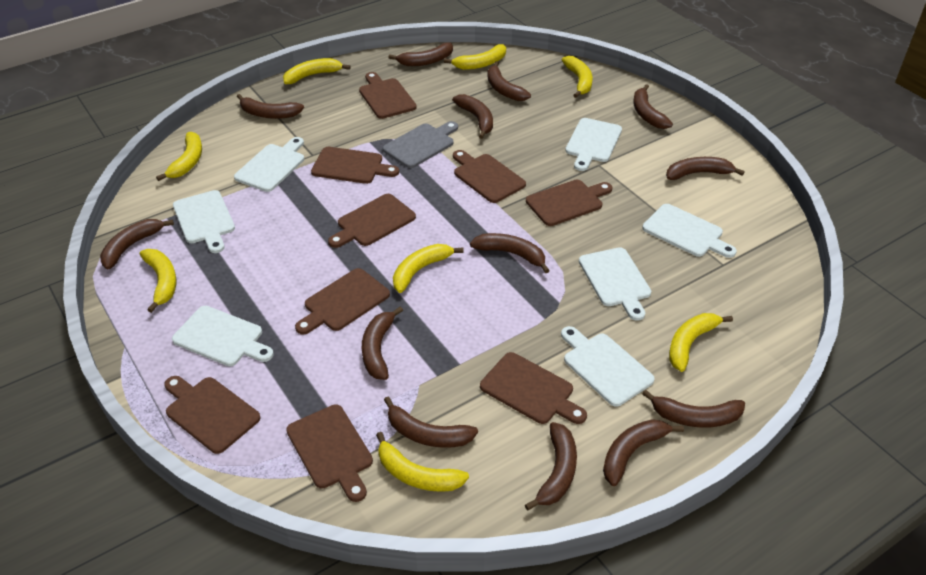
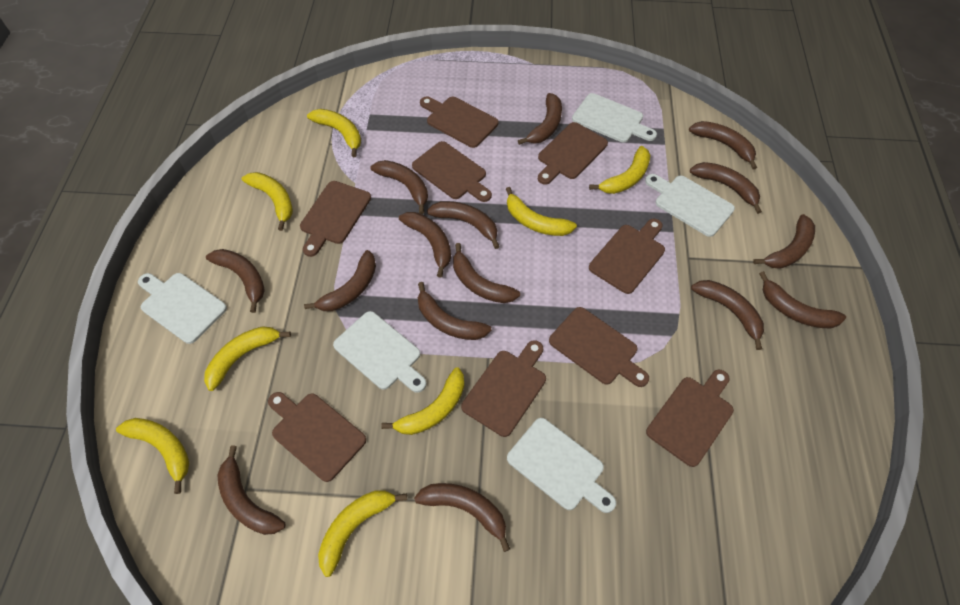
brown banana: [100,219,174,269] [237,94,304,119] [362,306,403,380] [384,397,478,448] [388,43,453,66] [453,94,493,139] [470,233,550,273] [487,61,531,101] [525,422,577,511] [603,419,684,486] [633,84,673,129] [642,390,745,428] [666,157,745,180] = 13 -> [206,249,265,313] [217,445,285,535] [304,250,376,311] [370,160,428,214] [399,212,451,277] [414,483,510,552] [418,282,492,340] [427,201,500,249] [453,243,520,303] [518,93,562,145] [689,121,757,170] [690,162,762,214] [691,280,764,350] [753,214,815,269] [759,271,846,328] = 15
grey cutting board: [383,121,458,168] = 1 -> none = 0
white cutting board: [172,306,274,366] [173,190,235,253] [234,137,304,192] [561,326,655,407] [565,118,622,171] [579,247,651,321] [642,204,737,258] = 7 -> [138,273,227,344] [333,311,426,393] [507,418,616,513] [572,93,657,143] [645,174,735,237] = 5

